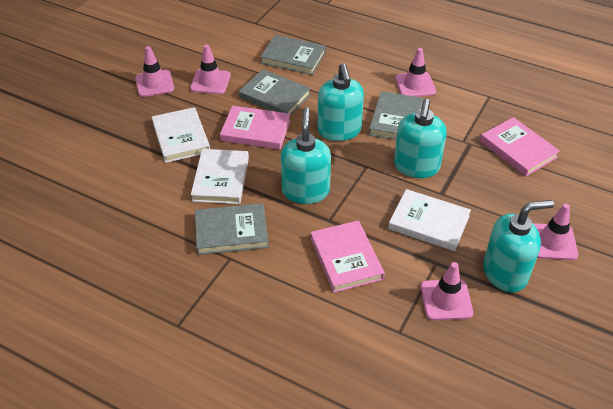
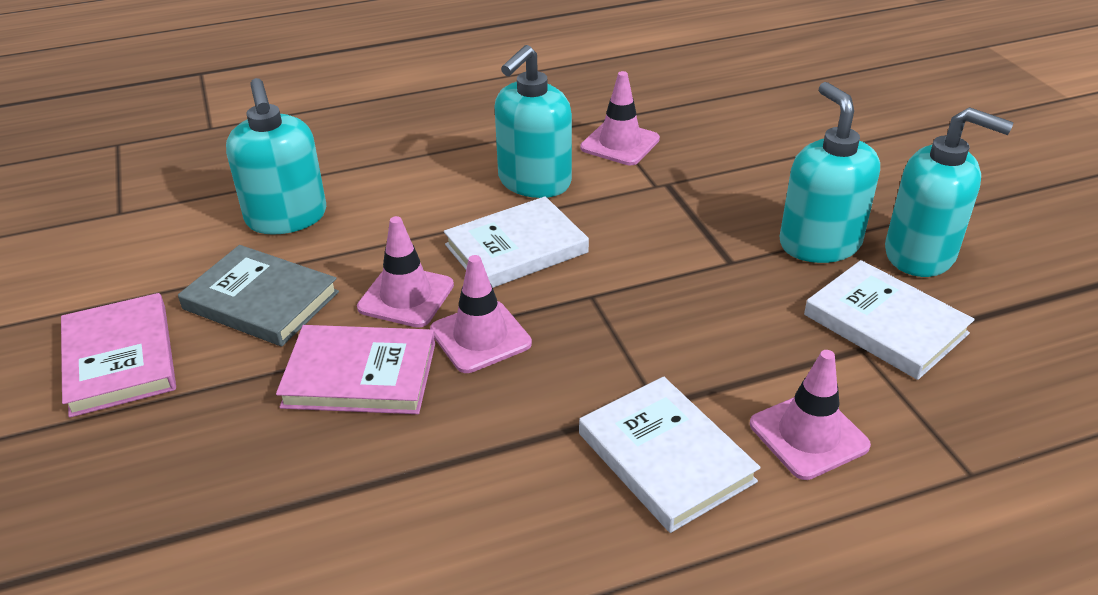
grey book: [195,203,269,255] [239,69,311,114] [260,35,326,75] [369,91,424,140] = 4 -> [178,245,339,346] = 1
pink book: [220,106,291,150] [310,220,385,293] [480,117,560,176] = 3 -> [61,293,176,418] [276,325,435,414] = 2
pink traffic cone: [135,46,174,97] [190,45,231,94] [395,48,436,97] [421,262,473,320] [533,204,578,260] = 5 -> [357,216,454,328] [430,255,532,373] [580,71,660,165] [750,350,871,480] = 4

